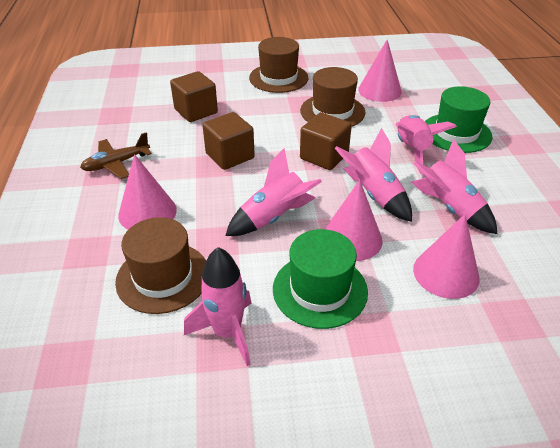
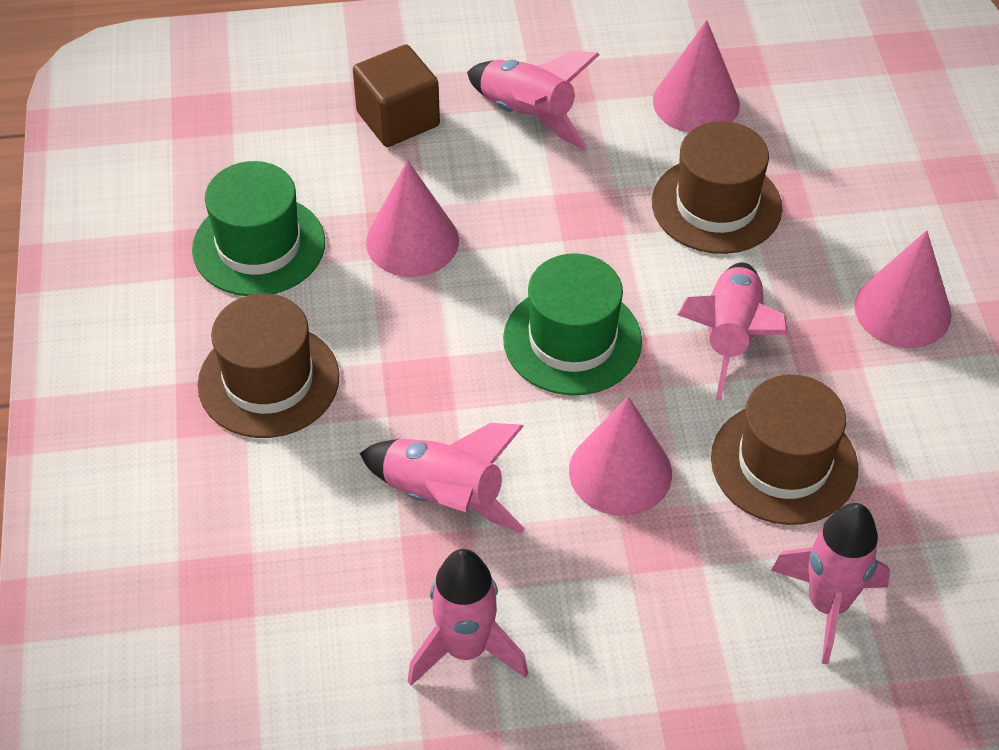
brown cube: [170,71,218,122] [202,112,255,170] [300,112,352,170] = 3 -> [353,44,440,147] = 1
brown plane: [80,132,152,179] = 1 -> none = 0

